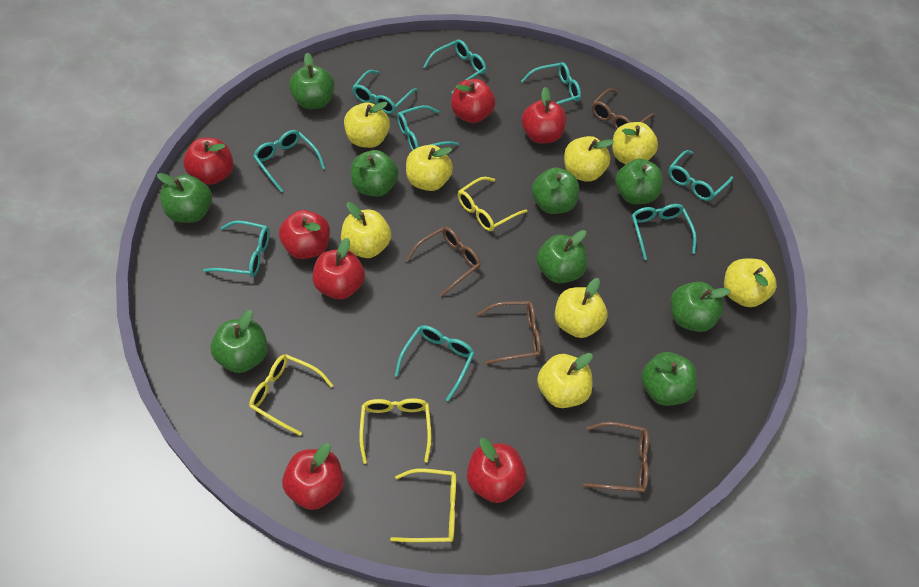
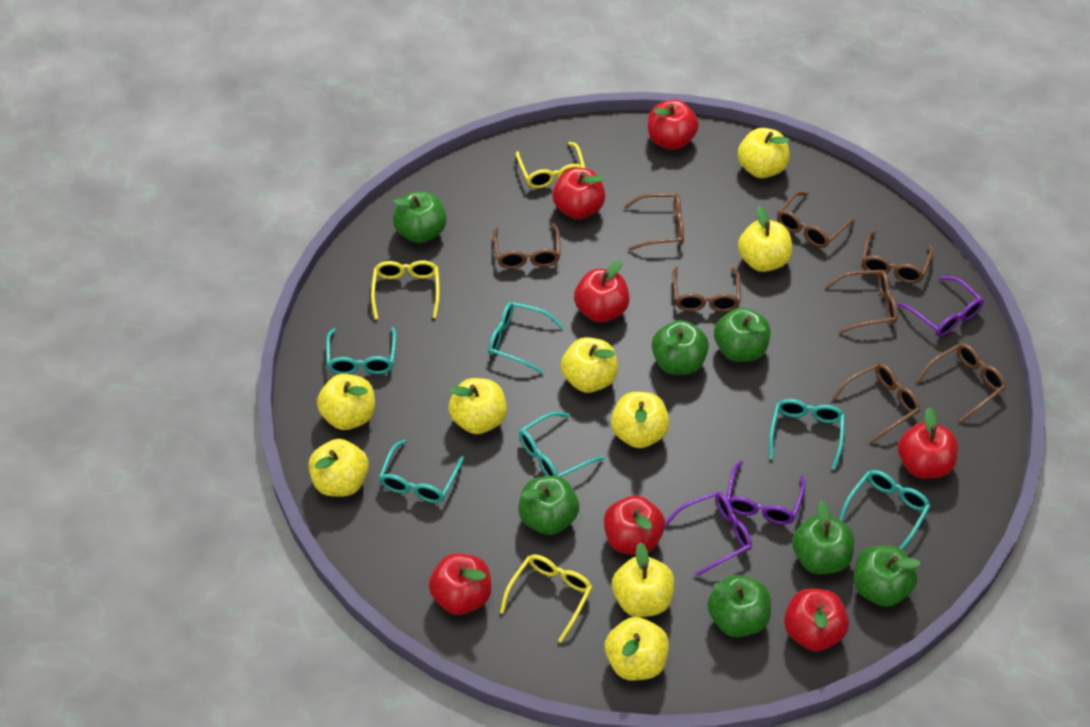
brown glasses: [406,227,481,297] [478,301,541,364] [583,422,649,493] [592,88,654,129] = 4 -> [493,224,561,269] [624,193,684,251] [672,267,741,312] [777,191,855,248] [826,270,898,333] [832,363,920,443] [862,231,933,283] [916,343,1006,422] = 8
green apple: [157,173,212,223] [211,310,268,373] [289,52,334,109] [351,150,398,197] [532,168,579,214] [537,230,587,283] [615,159,663,204] [641,352,697,406] [671,282,731,332] = 9 -> [393,191,447,243] [518,476,579,535] [652,320,709,375] [708,575,771,637] [714,307,770,362] [792,501,854,574] [854,545,921,607] = 7
purple glasses: none = 0 -> [665,492,752,577] [726,461,806,525] [898,276,984,337] = 3
turquoise glasses: [203,220,270,277] [253,130,326,192] [352,70,417,114] [395,325,474,401] [397,105,458,151] [423,40,486,94] [521,62,581,104] [631,204,696,260] [668,150,733,201] = 9 -> [326,327,397,374] [379,439,464,503] [488,302,563,374] [519,412,605,477] [769,399,845,470] [839,470,930,550] = 6
yellow apple: [341,202,391,258] [344,102,390,148] [406,145,453,191] [537,353,593,408] [555,278,607,338] [564,136,614,182] [612,122,658,164] [724,258,777,307] = 8 -> [309,439,369,497] [317,374,375,430] [449,378,507,434] [561,337,618,393] [605,617,669,681] [611,392,670,448] [612,542,674,617] [738,128,790,178] [738,206,792,272] = 9
yellow glasses: [249,354,333,436] [359,398,431,464] [390,469,456,542] [458,177,527,231] = 4 -> [371,260,440,319] [500,554,592,643] [516,142,586,188] = 3

